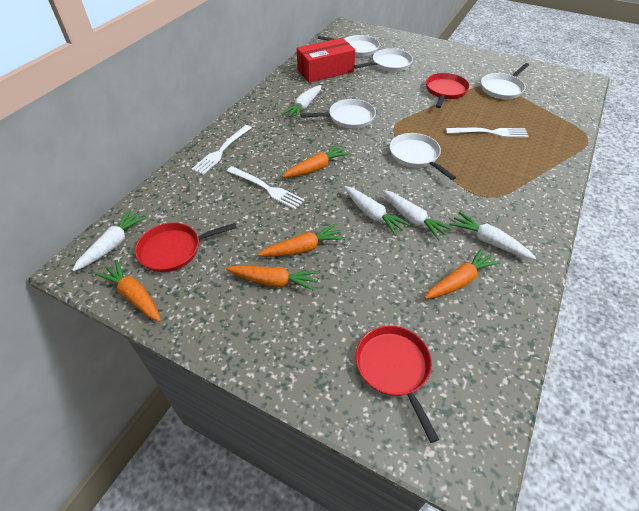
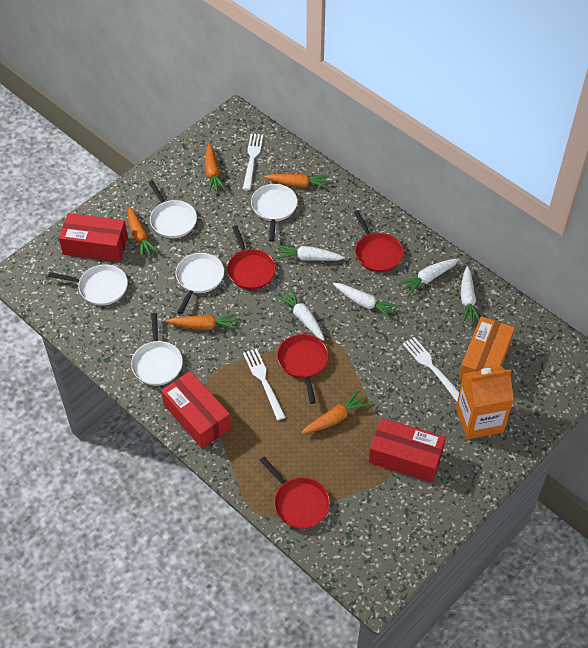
orange box: none = 0 -> [458,316,515,381] = 1
orange carton: none = 0 -> [456,367,514,439] = 1
red box: [297,38,355,83] = 1 -> [59,213,128,262] [161,371,231,449] [369,418,446,483] = 3
red pan: [135,223,237,272] [355,326,439,443] [426,73,470,108] = 3 -> [227,225,276,290] [260,457,330,529] [277,334,328,404] [354,210,403,272] = 4

